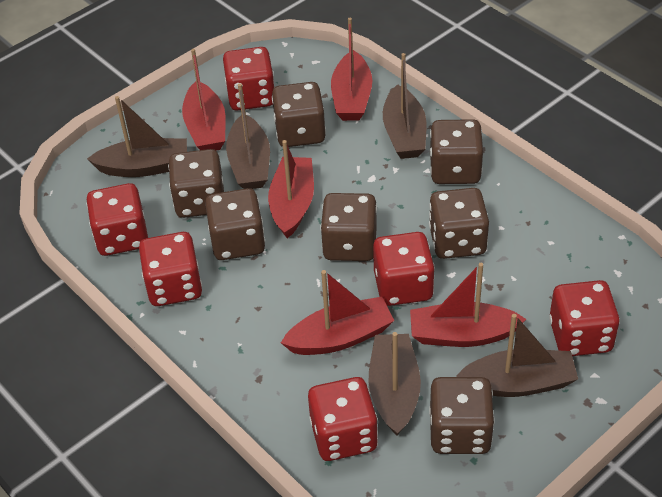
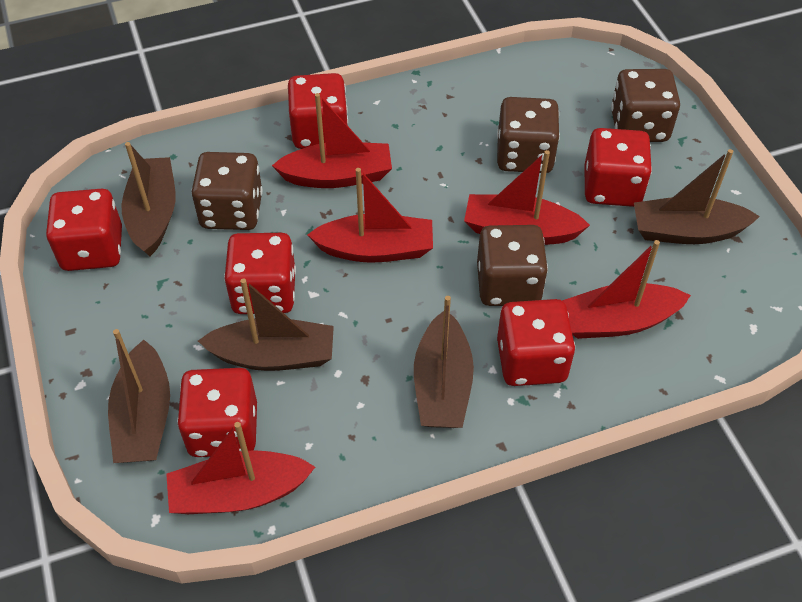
brown dice: [168,149,224,218] [205,188,265,260] [272,82,326,147] [321,193,377,261] [429,119,483,184] [429,188,489,259] [429,377,495,454] = 7 -> [191,152,263,230] [477,225,548,306] [497,97,560,173] [611,69,680,142] = 4

